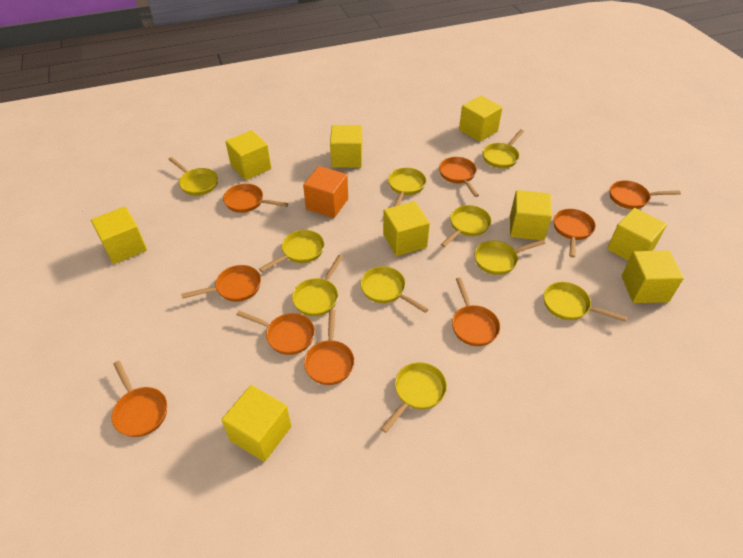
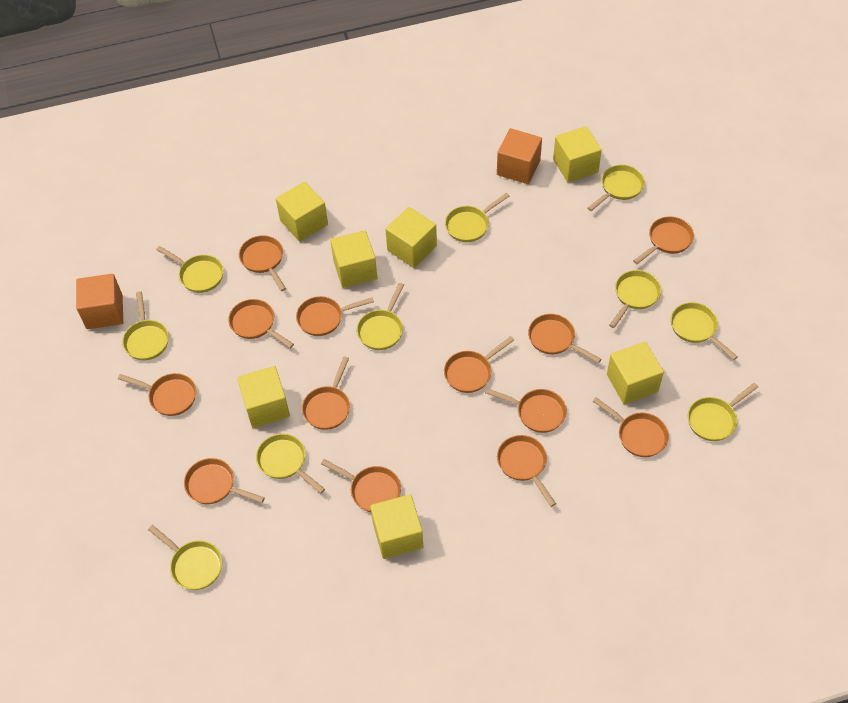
orange cube: [303,166,348,218] = 1 -> [76,274,123,329] [497,128,542,184] = 2
orange pan: [112,361,167,437] [181,265,261,302] [223,184,288,213] [236,311,315,355] [304,309,355,385] [439,157,479,197] [452,278,500,346] [553,209,596,258] [610,180,681,209] = 9 -> [118,373,196,416] [184,458,265,504] [228,299,294,348] [239,235,286,291] [296,296,374,336] [302,356,350,430] [321,459,401,512] [444,336,514,393] [485,388,567,433] [497,435,556,507] [528,314,601,363] [592,397,669,457] [633,216,694,264] = 13
yellow cube: [91,206,147,264] [222,385,291,462] [225,130,271,180] [330,125,362,168] [383,201,430,256] [459,96,502,142] [510,190,552,240] [607,208,667,261] [622,251,684,303] = 9 -> [237,366,290,428] [276,182,328,242] [330,230,377,288] [370,494,423,559] [385,207,437,268] [553,126,602,183] [607,342,664,404] = 7

